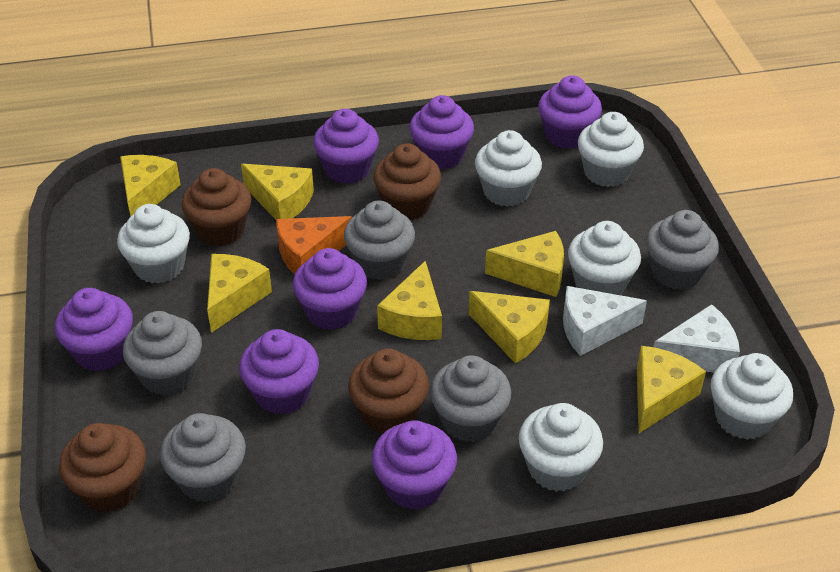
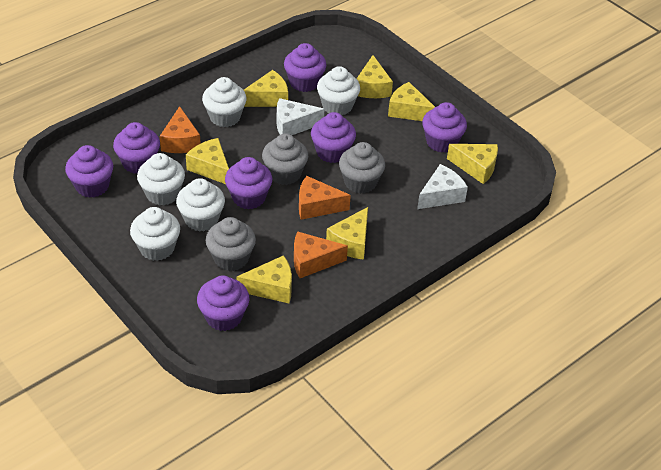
brown cupcake: [59,423,146,513] [181,168,251,246] [348,349,429,434] [373,143,441,220] = 4 -> none = 0
grey cupcake: [123,311,202,396] [160,413,246,503] [344,200,415,280] [430,355,511,442] [646,210,719,290] = 5 -> [206,217,256,271] [262,133,308,185] [339,142,385,194] = 3
orange cheese: [276,216,352,274] = 1 -> [160,106,201,153] [294,231,348,278] [299,176,351,220] = 3
white cupcake: [117,204,190,284] [475,130,542,207] [519,403,603,492] [568,221,641,295] [578,112,644,187] [711,353,793,440] = 6 -> [130,207,180,261] [137,153,185,206] [176,178,225,232] [202,77,247,127] [317,66,360,115] = 5

